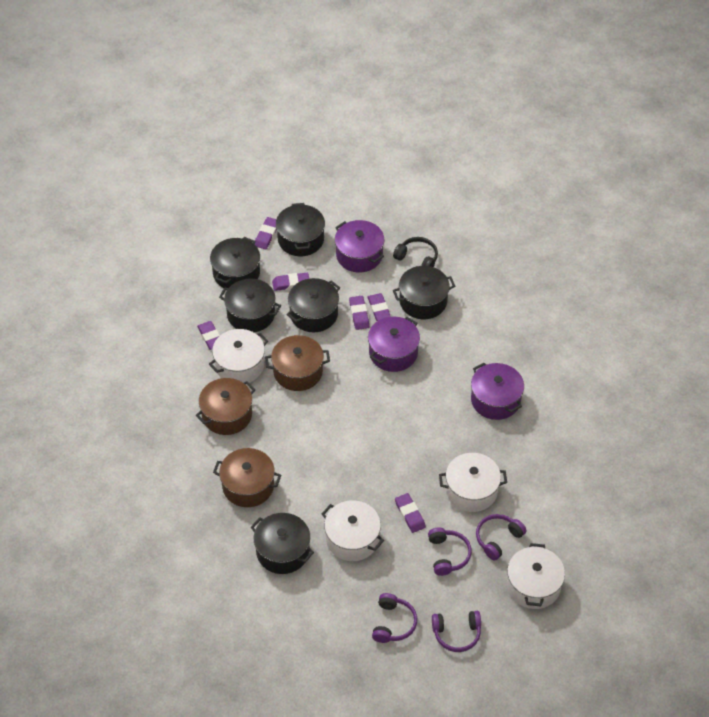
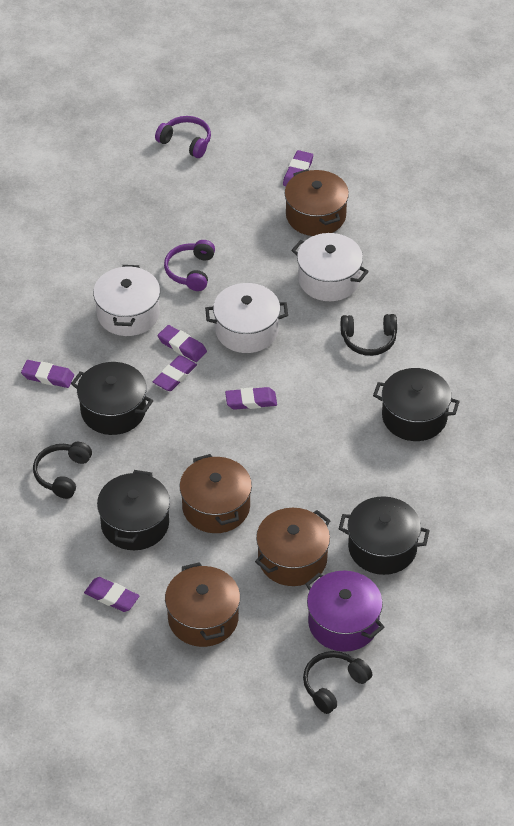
black headphones: [393,237,438,267] = 1 -> [33,442,92,499] [303,651,372,714] [341,314,397,356] = 3
black pot: [210,237,260,288] [219,279,281,332] [250,513,314,574] [276,203,325,256] [286,278,340,332] [393,266,455,319] = 6 -> [71,362,153,435] [97,470,170,550] [339,496,430,575] [373,368,460,441] = 4
brown pot: [196,378,256,435] [213,448,281,507] [265,335,330,391] = 3 -> [165,562,240,647] [180,454,252,533] [255,508,331,586] [284,169,349,236] = 4
purple headphones: [372,593,417,643] [428,528,472,576] [432,611,481,652] [476,514,526,561] = 4 -> [155,116,211,158] [164,240,215,291] = 2
purple pot: [335,220,384,273] [368,316,420,372] [471,363,524,420] = 3 -> [306,571,384,652] = 1
white pot: [209,329,268,383] [322,500,384,561] [439,453,507,512] [507,543,565,609] = 4 -> [93,265,160,336] [205,283,288,353] [291,233,369,301] = 3

